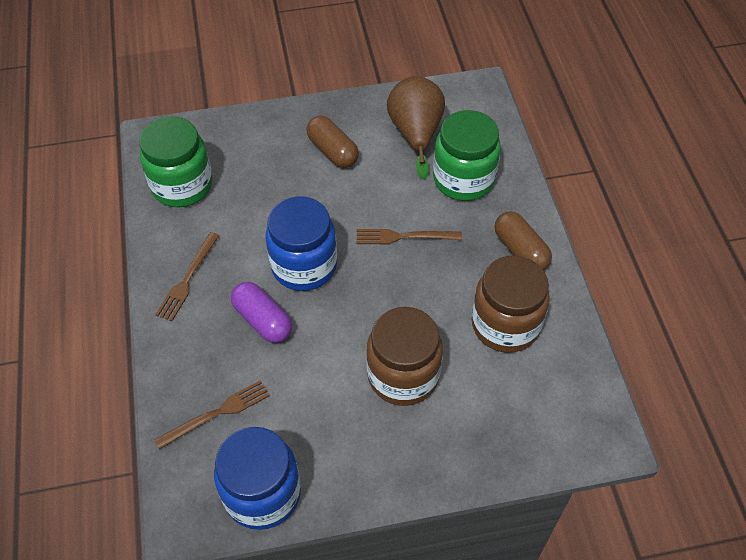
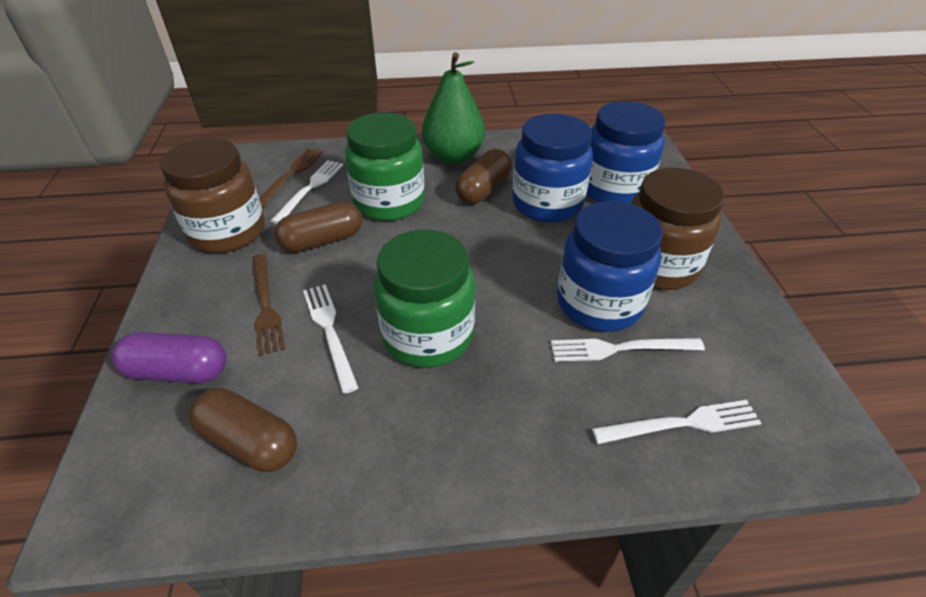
blue jar: [214,427,301,530] [266,196,337,291] = 2 -> [512,113,593,222] [557,201,663,332] [586,101,665,204] = 3
brown capsule: [306,115,359,168] [495,211,552,270] = 2 -> [189,388,297,472] [275,201,362,253] [455,149,512,204] = 3
brown fork: [154,380,270,449] [155,232,220,321] [357,229,462,244] = 3 -> [252,254,285,356] [259,148,323,208] = 2
brown pear: [387,76,445,180] = 1 -> none = 0
green pear: none = 0 -> [422,53,485,164] = 1
white fork: none = 0 -> [271,160,343,224] [303,284,359,394] [551,338,705,362] [592,400,761,444] = 4

